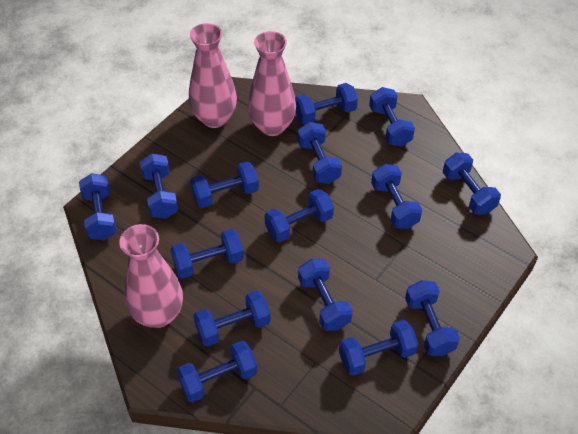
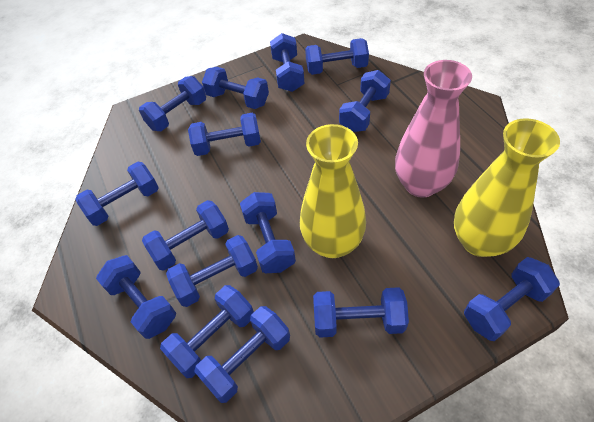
pink vase: [119,224,183,328] [189,23,237,128] [248,31,296,136] = 3 -> [395,60,472,198] = 1
yellow vase: none = 0 -> [300,124,366,258] [454,118,560,257] = 2

